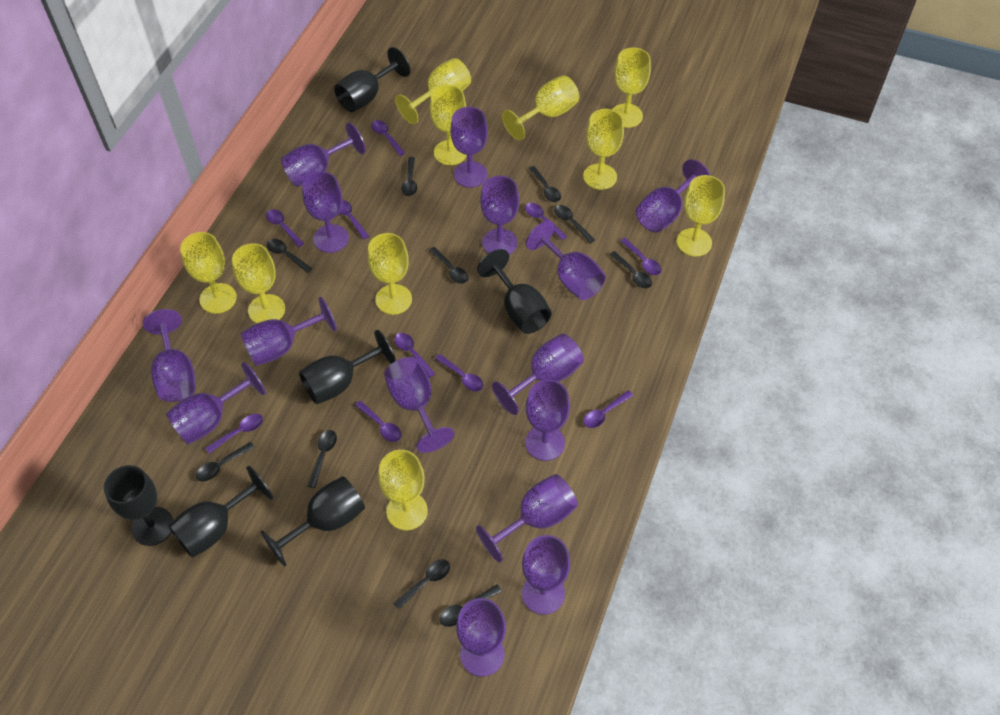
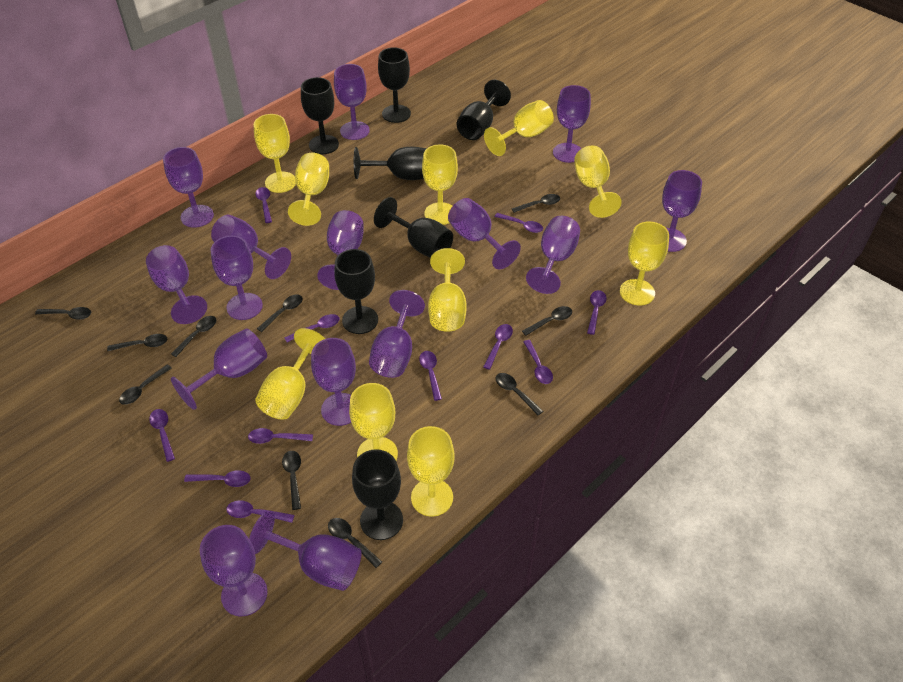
black goblet: [104,465,173,546] [168,466,273,558] [260,476,365,567] [299,330,396,404] [334,47,411,112] [477,249,552,334] = 6 -> [301,77,339,154] [335,249,378,334] [352,449,403,540] [354,147,427,180] [374,197,453,258] [378,47,411,123] [457,80,511,140] = 7
purple spoon: [205,414,263,453] [266,209,304,247] [339,200,369,240] [355,401,402,442] [371,120,405,156] [394,333,435,378] [435,354,484,392] [525,203,567,240] [583,390,633,428] [620,238,662,275] = 10 -> [149,409,175,462] [184,470,250,487] [226,500,294,523] [248,428,313,444] [255,187,272,223] [285,314,340,343] [419,351,442,401] [483,324,513,370] [495,213,543,233] [524,340,553,384] [587,290,606,335] = 11

